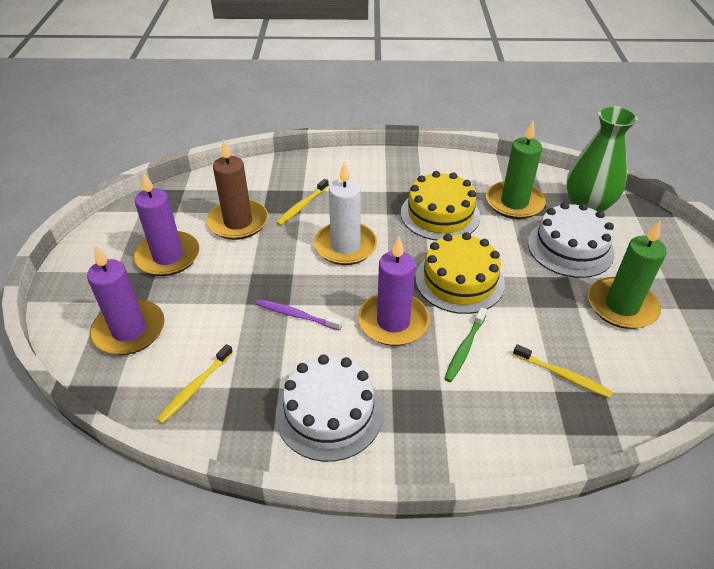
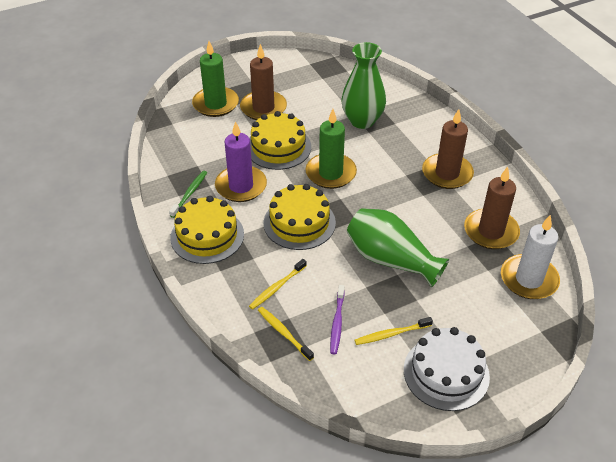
brown candle: [207,138,268,240] = 1 -> [240,44,287,120] [422,109,474,189] [464,167,520,249] = 3
green vase: [566,106,638,212] = 1 -> [341,42,386,129] [347,208,449,288] = 2
purple candle: [87,245,165,355] [134,172,200,276] [358,237,430,346] = 3 -> [215,121,267,202] = 1
white cake: [276,354,383,462] [528,202,615,278] = 2 -> [404,327,490,411] = 1
yellow cake: [401,171,480,241] [416,232,505,314] = 2 -> [170,196,244,264] [249,111,311,170] [264,184,336,250] = 3

